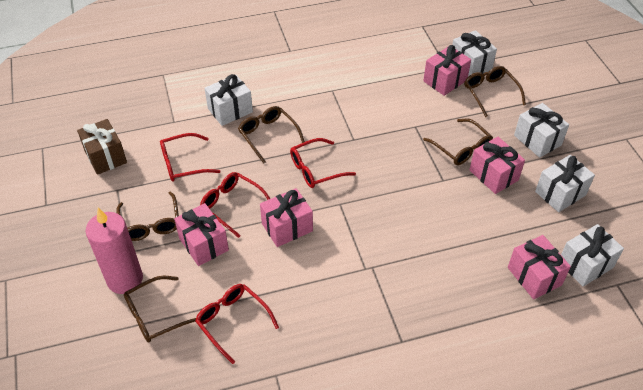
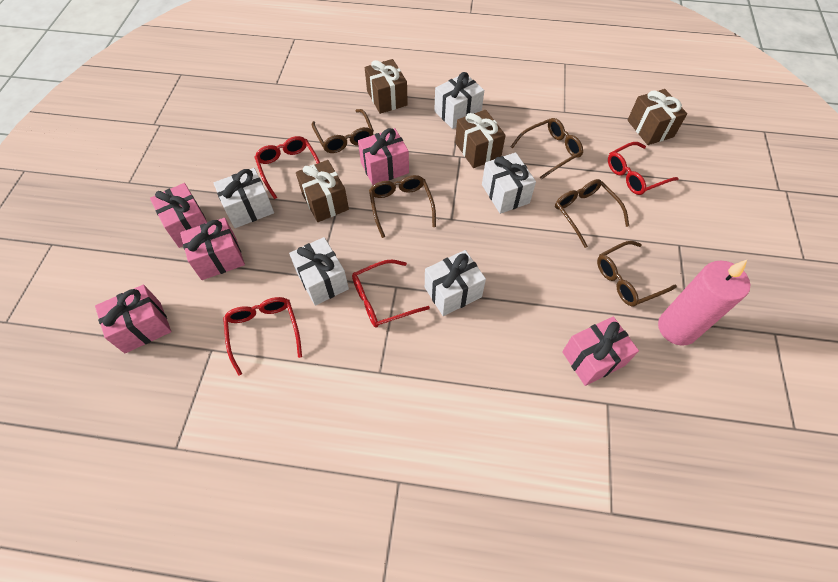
brown gift: [77,119,127,175] = 1 -> [296,160,349,222] [365,59,408,114] [455,110,506,168] [627,89,687,145] = 4

